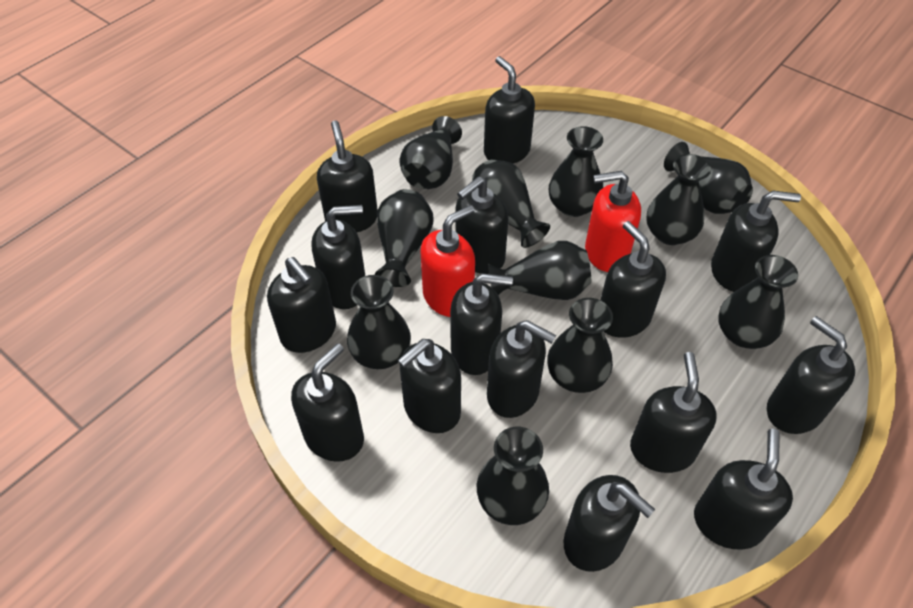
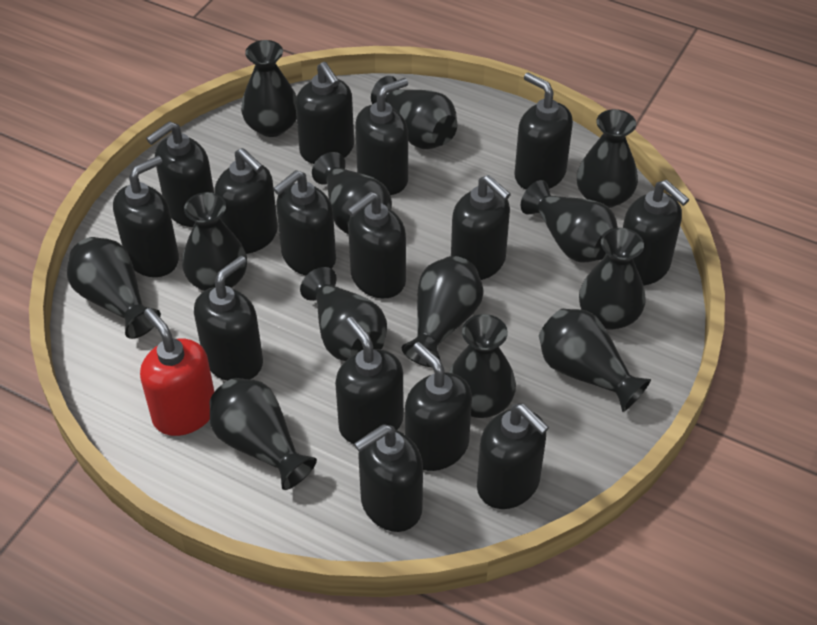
black vase: [347,275,411,369] [375,189,433,287] [400,116,462,189] [472,159,550,248] [477,427,549,525] [488,241,591,300] [547,298,613,393] [549,126,603,217] [646,154,711,245] [664,142,753,214] [718,255,798,349] = 11 -> [67,237,161,339] [182,192,247,291] [209,378,317,490] [241,40,297,137] [300,267,387,361] [312,152,392,235] [371,76,457,149] [402,256,483,367] [449,314,516,418] [521,180,618,262] [539,309,651,412] [577,109,638,208] [579,228,646,330] = 13
red soap dispenser: [421,205,475,317] [585,171,641,272] = 2 -> [140,308,214,436] = 1

